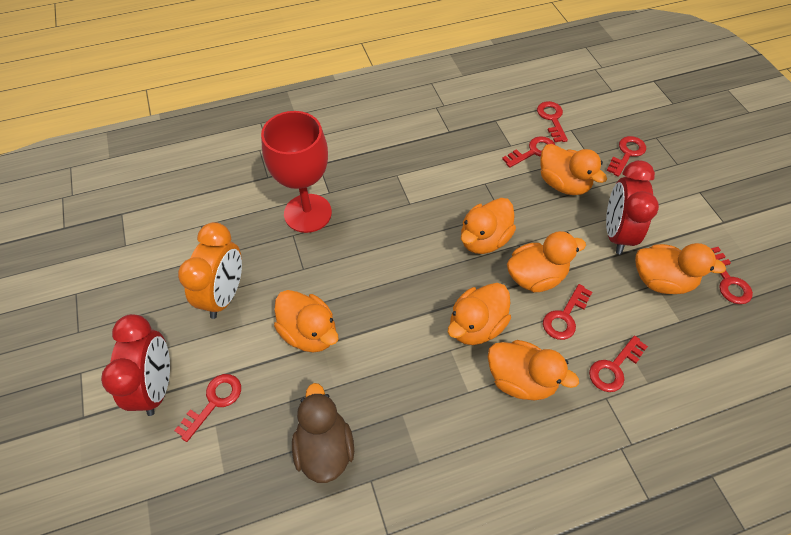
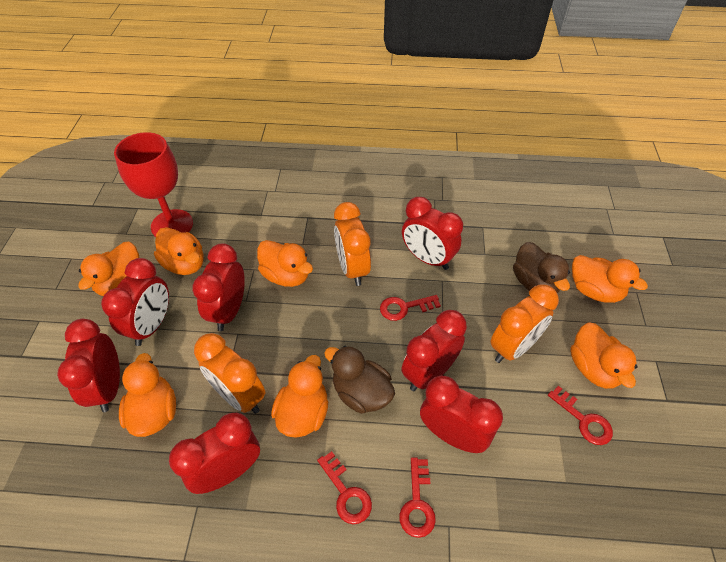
brown duck: [292,383,354,483] = 1 -> [324,346,395,414] [513,242,570,293] = 2
orange clock: [178,222,242,319] = 1 -> [194,333,266,414] [334,202,371,286] [490,284,559,363] = 3
red clock: [101,314,170,416] [606,160,659,254] = 2 -> [57,319,120,412] [101,258,169,346] [169,413,260,494] [192,243,245,331] [402,197,463,270] [402,310,467,391] [420,376,503,453] = 7
red key: [174,374,241,442] [502,136,555,168] [537,101,568,142] [543,284,592,340] [589,336,648,392] [606,136,646,177] [711,247,753,304] = 7 -> [317,451,372,524] [380,295,441,321] [399,457,436,538] [548,386,613,445] = 4

